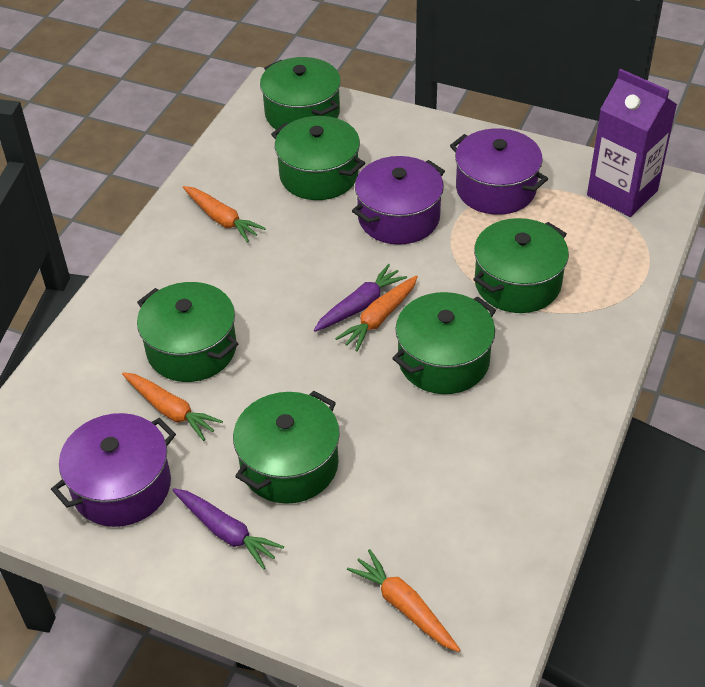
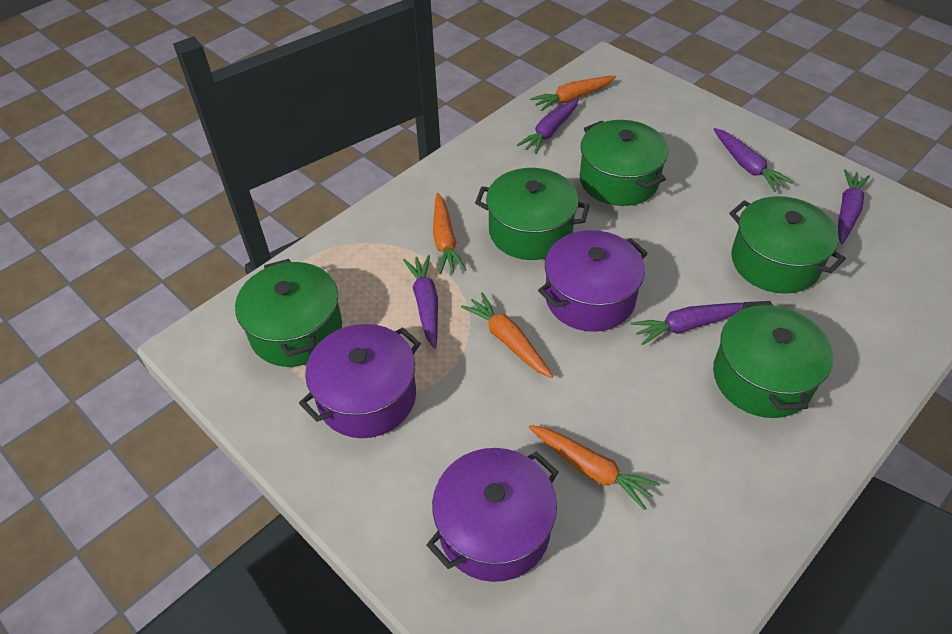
green pot: [137,282,238,382] [233,391,340,504] [260,57,341,130] [271,116,365,200] [392,292,496,394] [473,218,569,313] = 6 -> [235,259,342,367] [475,168,590,260] [580,120,668,206] [713,301,833,418] [729,196,846,294] = 5
purple carrot: [172,488,284,570] [314,264,407,332] = 2 -> [403,255,438,349] [517,97,579,154] [631,303,743,345] [713,128,793,192] [838,169,870,244] = 5
purple carton: [587,69,677,217] = 1 -> none = 0

